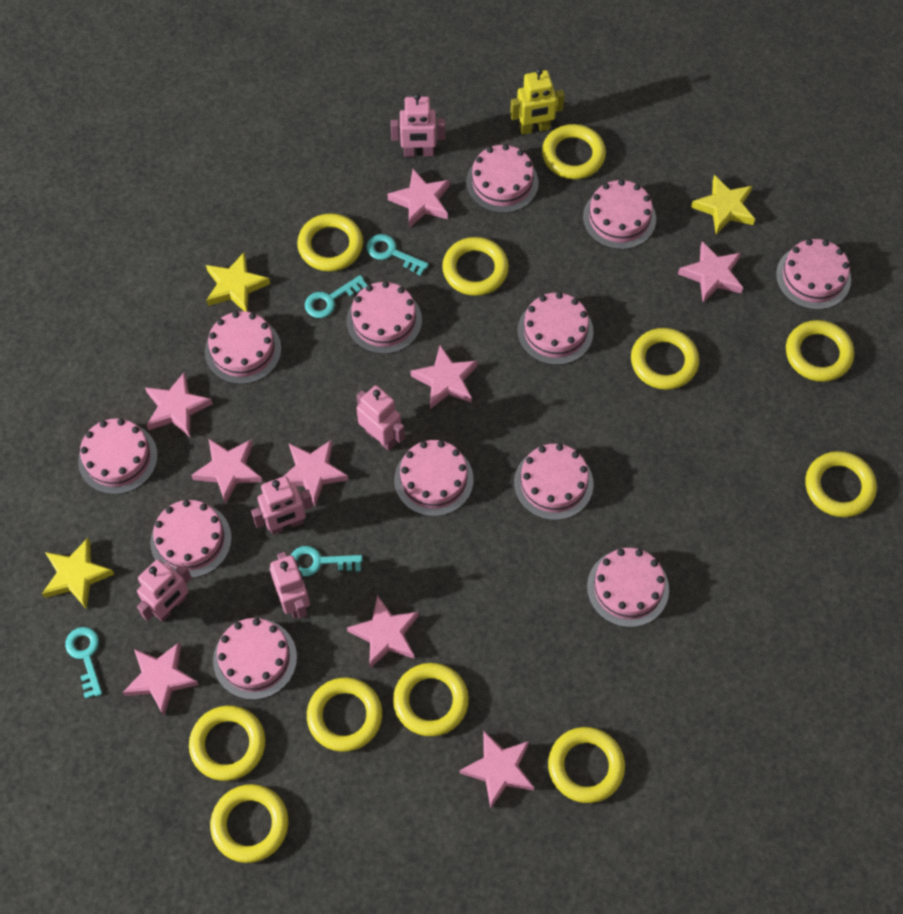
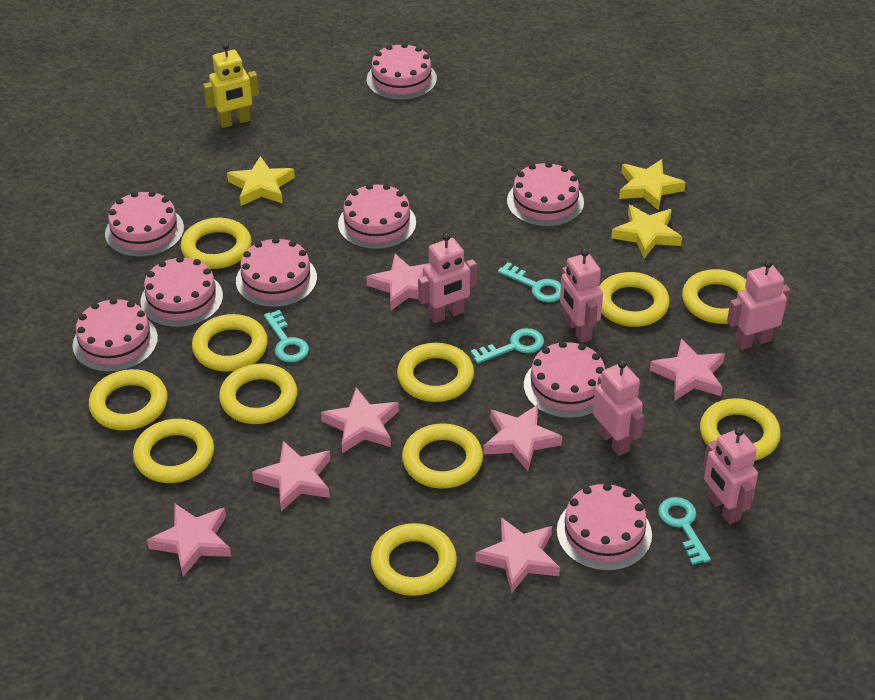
pink cake: [78,418,158,494] [150,500,232,578] [205,311,281,384] [213,618,297,700] [346,281,422,354] [394,440,473,516] [466,144,539,213] [514,444,594,520] [517,292,594,365] [583,179,656,249] [587,548,669,627] [776,239,851,310] = 12 -> [72,298,158,372] [105,191,184,257] [140,256,223,328] [236,237,317,308] [338,184,416,250] [367,43,437,100] [507,162,584,227] [524,341,605,419] [557,483,652,571] = 9
pink star: [122,642,199,716] [145,372,213,437] [191,439,262,504] [284,440,348,506] [347,595,419,668] [388,169,450,228] [410,345,477,409] [459,731,534,809] [678,241,743,303] = 9 -> [147,503,231,577] [252,441,331,511] [321,387,399,453] [366,254,430,310] [475,517,560,594] [483,404,562,471] [650,339,725,401] = 7

